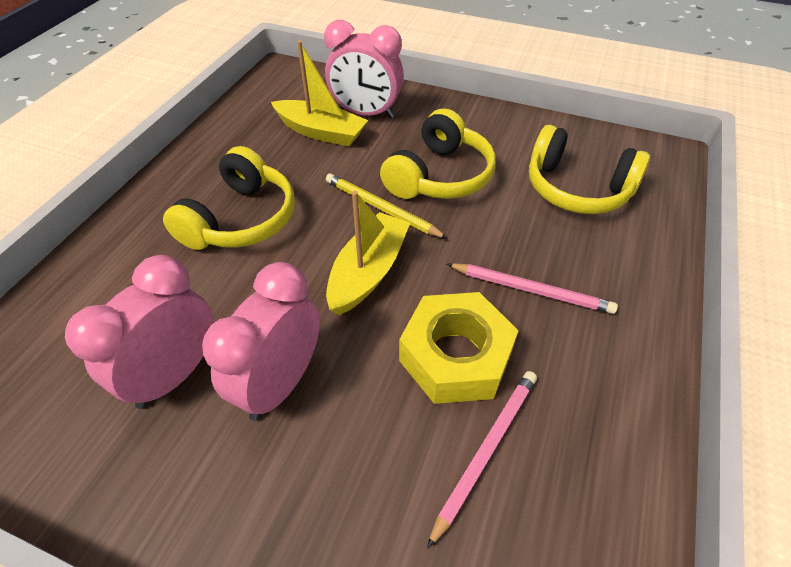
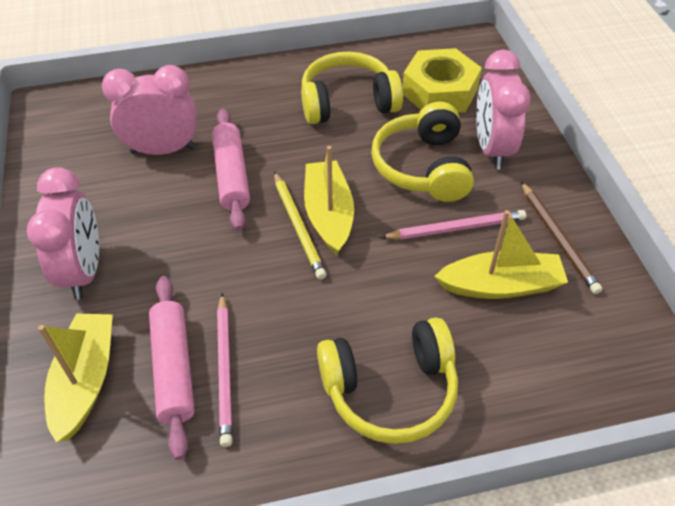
brown pencil: none = 0 -> [521,182,602,294] = 1
pink rolling pin: none = 0 -> [149,276,195,460] [212,109,250,231] = 2
yellow boat: [271,40,368,146] [326,191,410,315] = 2 -> [38,313,113,443] [304,146,354,255] [435,210,568,299] = 3

